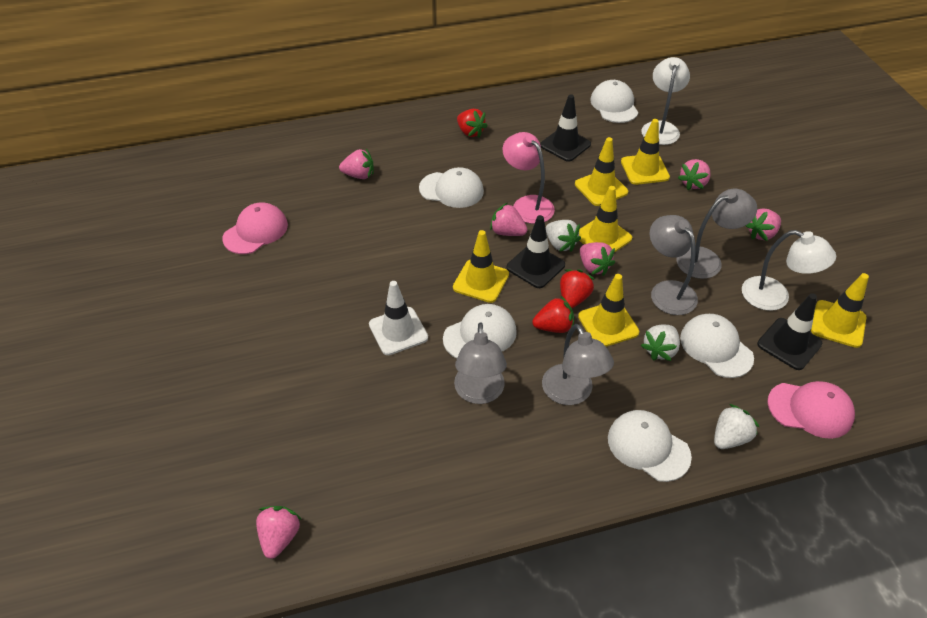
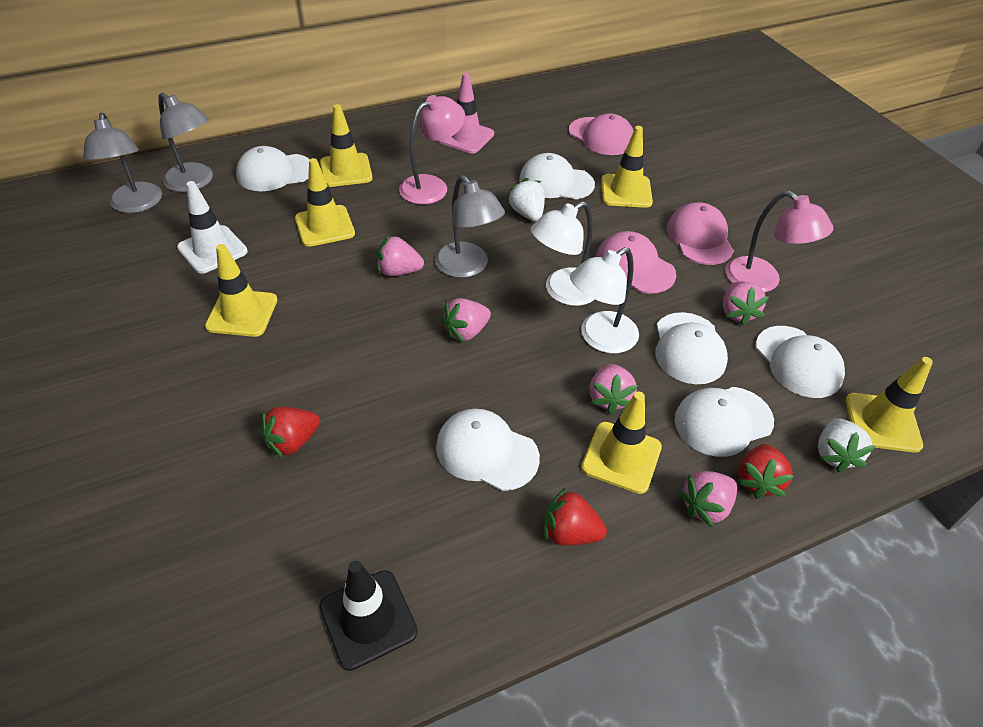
black traffic cone: [507,215,565,288] [540,94,591,162] [757,294,822,370] = 3 -> [319,561,418,671] = 1
grey lamp: [454,322,507,404] [542,324,614,405] [650,215,698,315] [676,189,757,279] = 4 -> [83,113,162,213] [158,93,213,192] [435,175,505,278] = 3
pink cap: [223,202,288,254] [767,381,855,439] = 2 -> [569,113,633,155] [596,231,676,294] [667,202,734,265] = 3
pink lamp: [503,132,555,224] = 1 -> [399,95,465,204] [725,191,833,292] = 2
pink strawberry: [256,506,301,559] [339,149,374,179] [490,203,527,236] [580,242,615,276] [678,159,711,190] [746,208,781,241] = 6 -> [376,235,424,276] [441,298,491,343] [589,364,638,414] [678,471,737,527] [723,281,769,326] = 5
pink traffic cone: none = 0 -> [438,73,494,154] = 1
white cap: [419,167,484,208] [443,304,517,359] [590,80,638,123] [608,410,692,482] [680,314,754,378] = 5 -> [236,146,310,191] [436,409,540,491] [519,153,595,200] [655,312,728,384] [675,387,774,457] [756,326,845,398] = 6
white strawberry: [546,220,581,252] [641,325,680,361] [714,404,759,449] = 3 -> [507,178,545,221] [818,418,876,472] = 2

